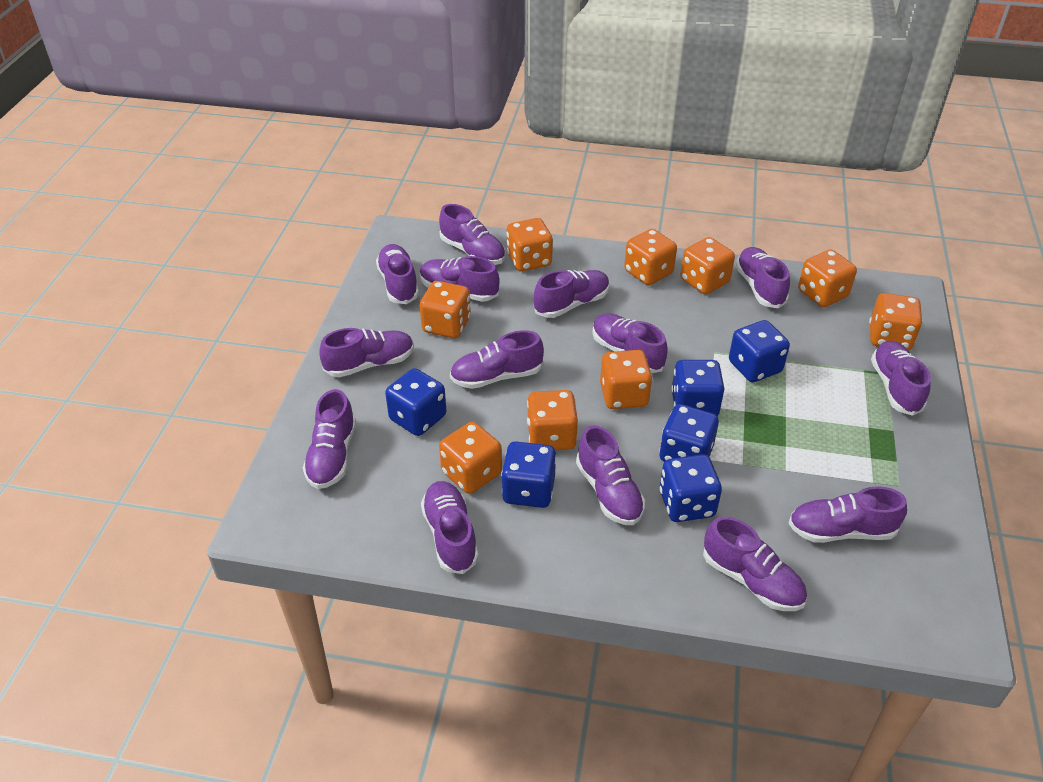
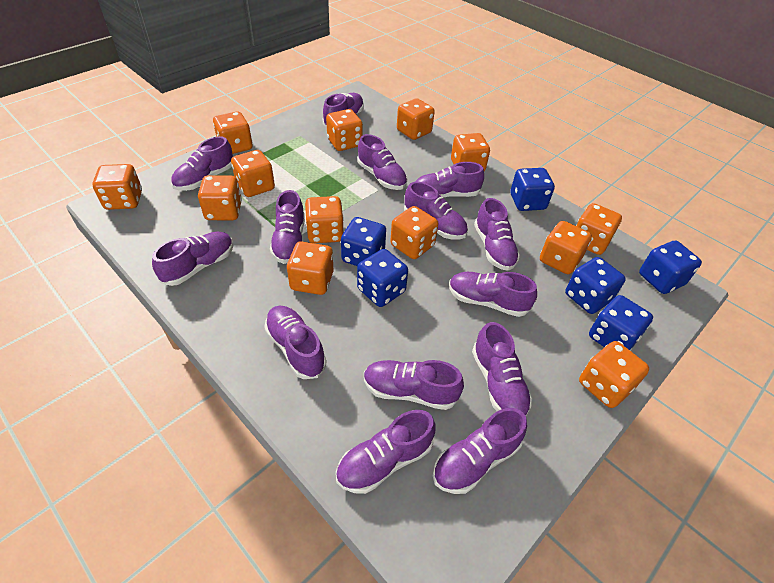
orange dice: [420,281,471,338] [439,422,502,494] [507,218,553,272] [527,390,578,450] [600,350,652,409] [624,229,677,285] [680,237,735,294] [798,250,857,307] [869,293,922,350] = 9 -> [92,164,142,210] [198,175,242,220] [213,112,253,154] [231,150,275,197] [287,241,334,295] [305,196,344,243] [326,109,363,151] [390,206,438,259] [397,98,435,140] [451,133,490,171] [540,221,592,274] [576,203,622,255] [579,341,649,408] = 13

